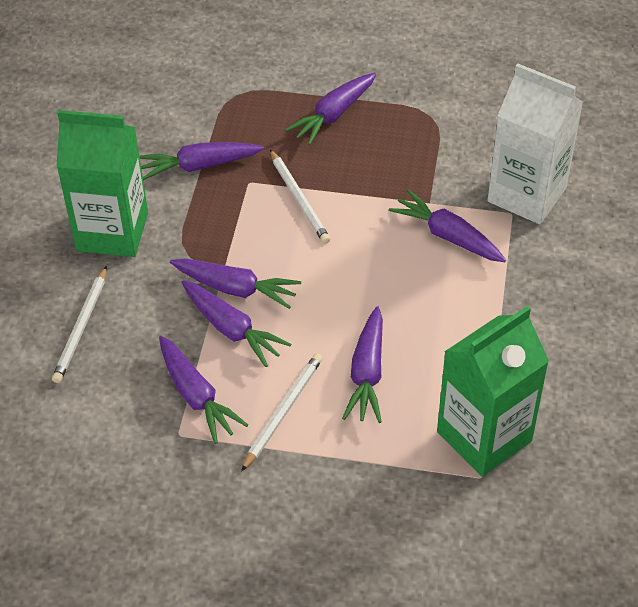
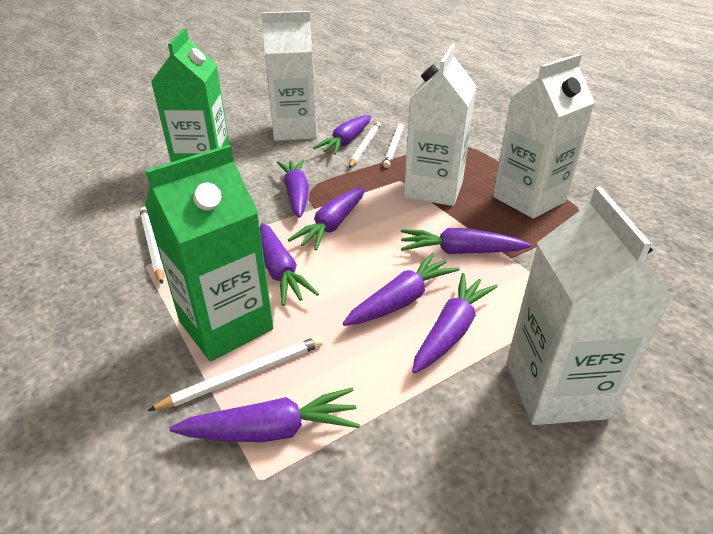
purple carrot: [139,142,264,180] [159,336,248,444] [170,258,301,309] [182,280,291,367] [285,73,376,145] [342,306,383,423] [389,190,506,262] = 7 -> [169,388,360,442] [260,223,319,306] [277,159,309,218] [288,187,365,251] [313,115,371,154] [343,252,460,326] [401,228,531,254] [412,273,498,373] = 8
white carton: [487,63,583,224] = 1 -> [261,11,317,141] [404,44,477,206] [493,54,595,219] [507,187,673,425] = 4
white pencil: [52,266,107,383] [241,353,323,472] [270,149,330,244] = 3 -> [140,207,164,284] [148,336,322,411] [349,122,381,168] [383,121,404,168] = 4

